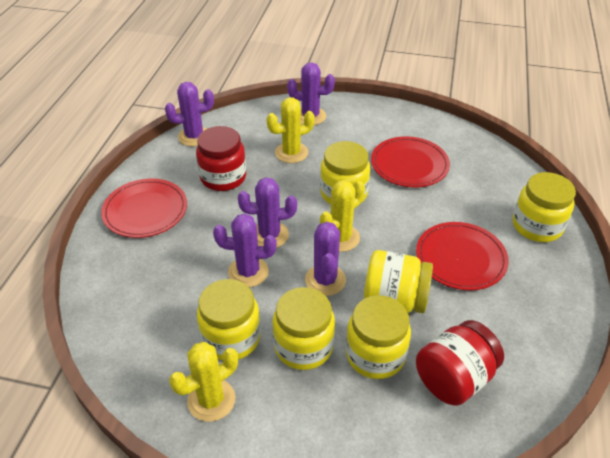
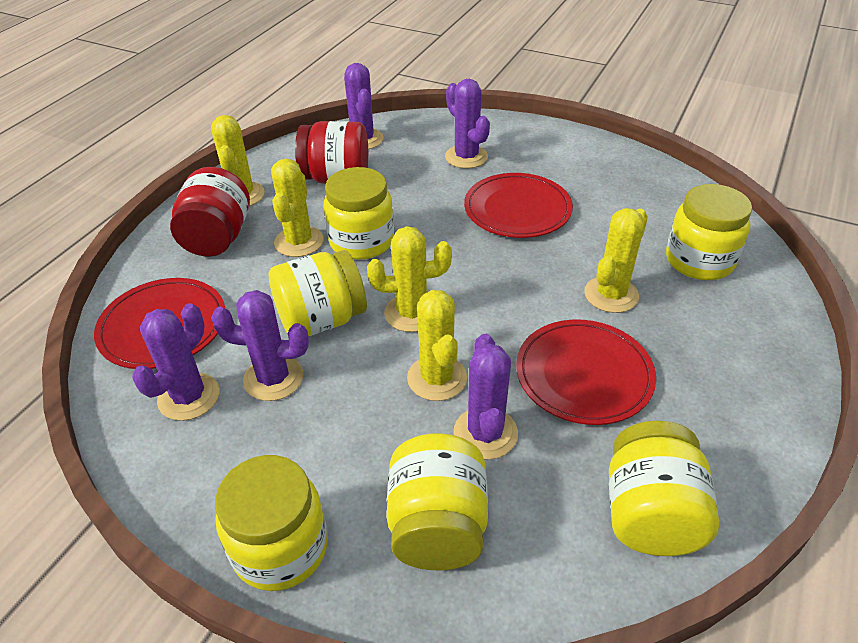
yellow cactus: [169,342,238,422] [267,98,315,163] [320,180,365,252] = 3 -> [211,115,265,206] [271,159,324,257] [367,226,452,332] [407,290,467,401] [584,208,648,313] = 5

